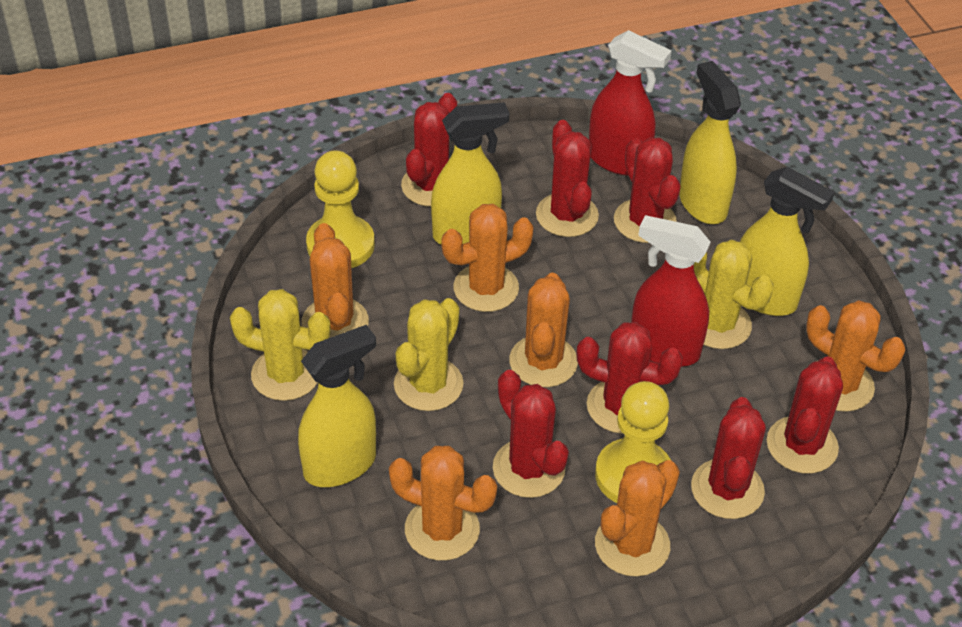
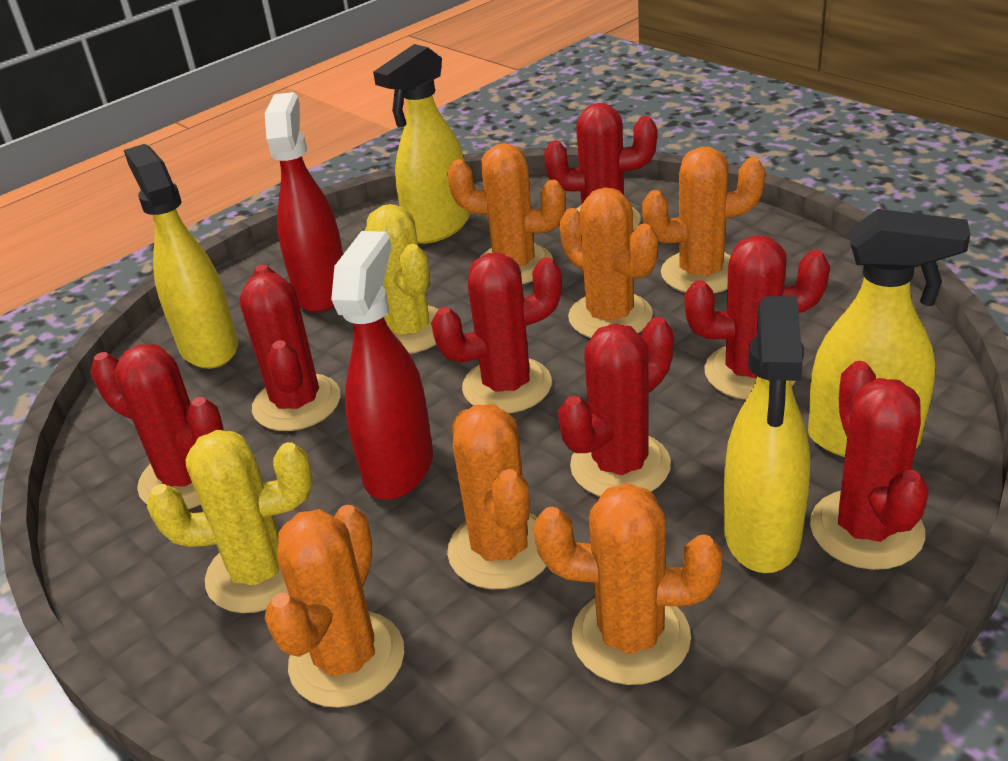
yellow cactus: [230,289,331,401] [394,298,464,411] [694,240,773,349] = 3 -> [147,430,312,613] [364,204,438,354] = 2
yellow pawn: [306,150,375,268] [595,381,671,503] = 2 -> none = 0

